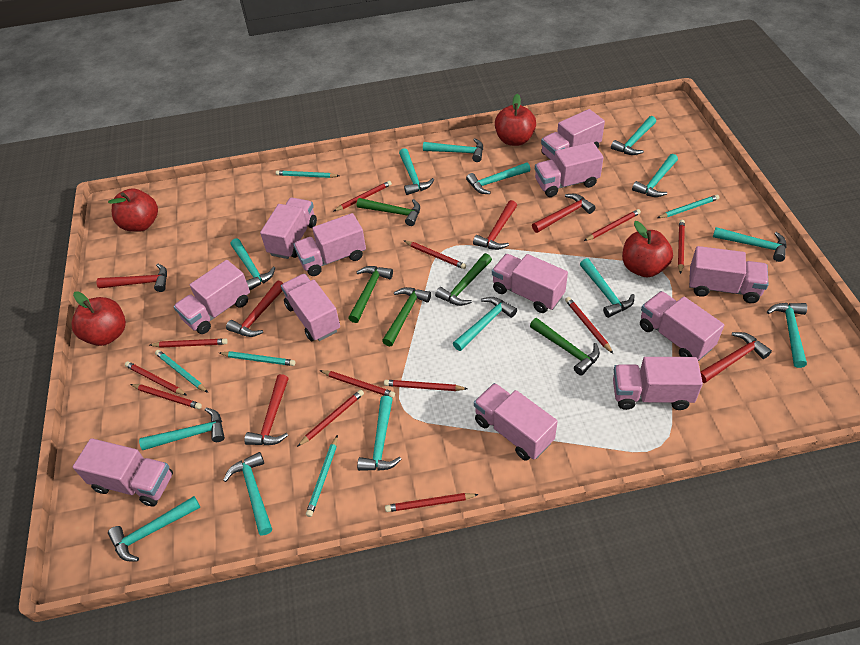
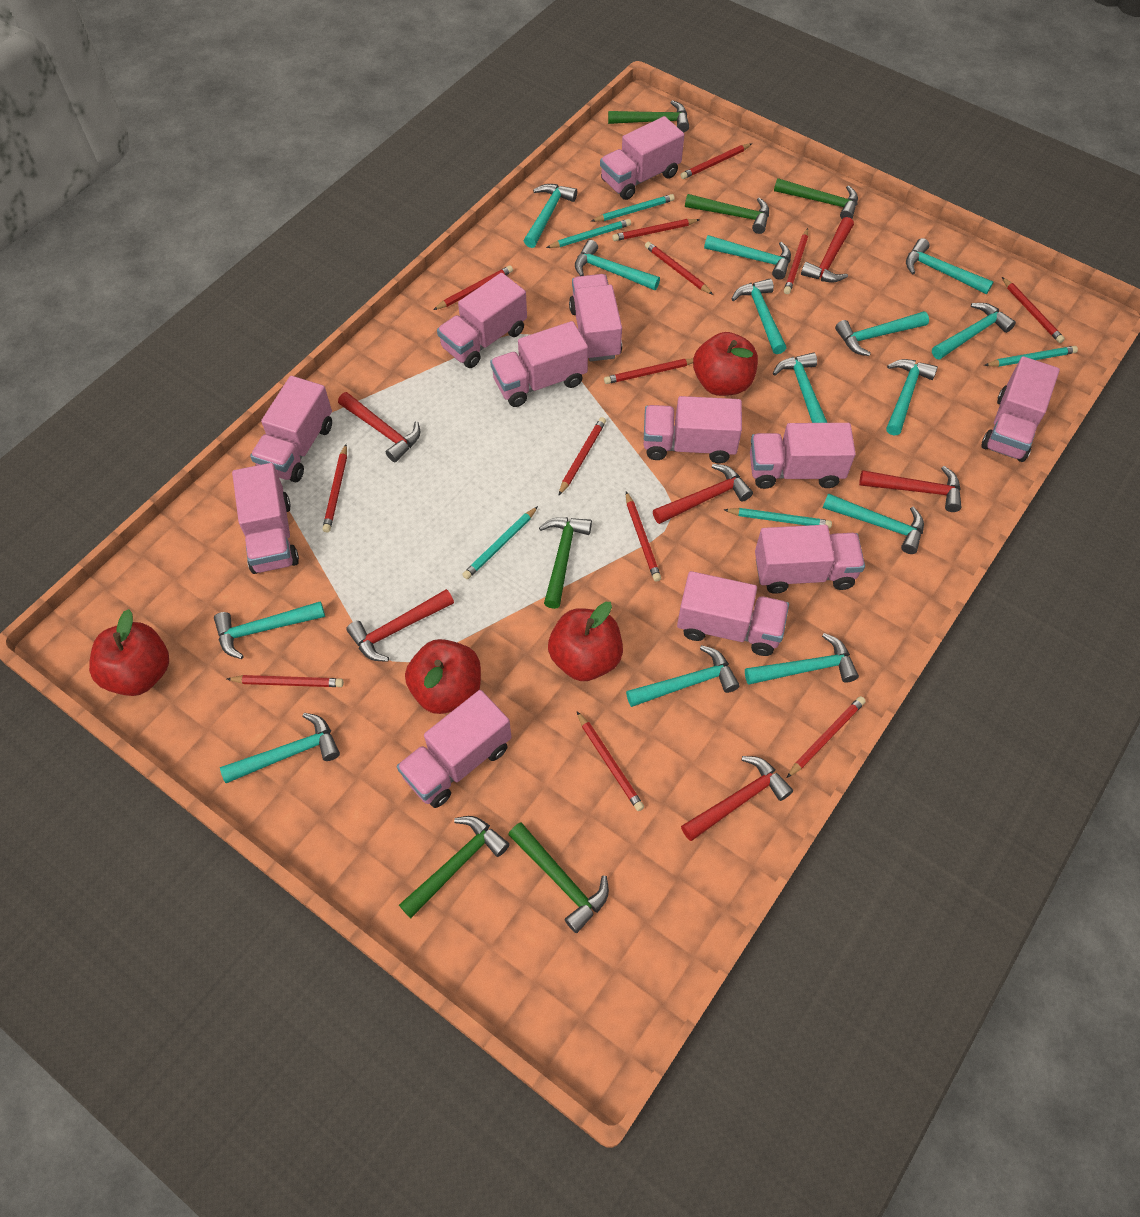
green hammer: [348,266,393,323] [357,198,420,226] [382,287,431,346] [435,253,492,306] [530,318,600,376] = 5 -> [399,816,510,918] [508,822,609,933] [539,517,592,609] [608,100,689,132] [685,194,769,234] [774,178,858,219] = 6
red pencil: [125,361,186,395] [130,384,202,409] [150,339,228,348] [297,390,364,447] [319,370,395,398] [334,181,392,211] [384,380,467,391] [385,493,479,512] [404,241,466,269] [565,297,613,354] [584,209,641,241] [678,220,685,274] = 12 -> [227,675,344,687] [322,444,347,532] [433,265,513,310] [558,417,606,496] [577,711,644,811] [604,359,693,384] [612,219,700,241] [626,491,661,582] [645,242,713,295] [681,143,752,179] [784,228,808,294] [787,696,866,778] [1002,277,1065,343] = 13

